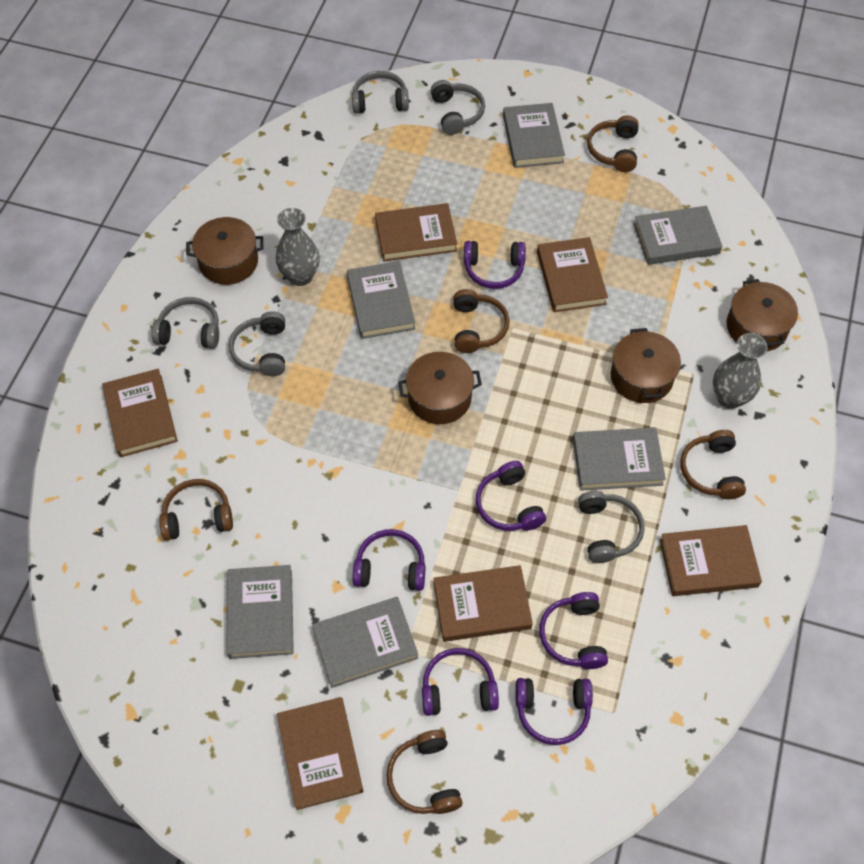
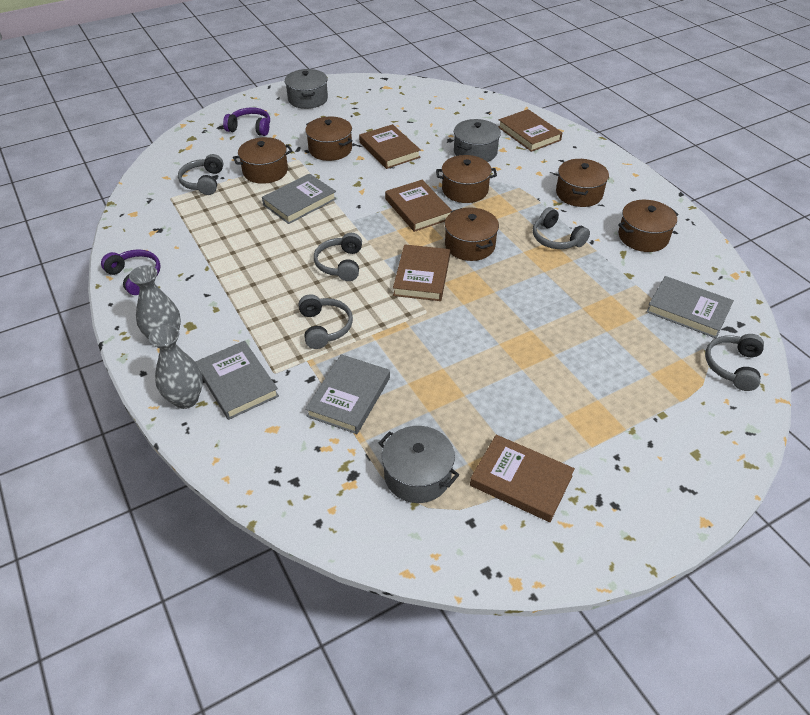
brown book: [102,369,178,457] [277,697,363,810] [375,203,457,262] [434,565,533,642] [537,237,608,312] [660,525,762,596] = 6 -> [359,124,421,169] [385,180,452,232] [393,244,450,301] [470,435,575,522] [498,109,562,152] = 5
brown headphones: [159,479,233,541] [386,730,462,814] [453,289,510,353] [587,116,639,172] [680,430,746,499] = 5 -> none = 0
brown pot: [186,217,264,285] [398,352,482,424] [611,328,681,403] [727,279,798,351] = 4 -> [233,137,292,184] [305,116,353,161] [436,155,497,203] [445,208,499,261] [556,159,609,207] [618,200,679,252] = 6
grey book: [227,565,294,659] [312,597,418,688] [347,261,415,339] [503,103,565,168] [573,427,666,491] [634,206,722,265] = 6 -> [196,341,279,420] [262,173,336,224] [305,354,390,434] [646,276,734,338] = 4
grey pot: none = 0 -> [285,69,328,109] [379,426,459,503] [454,119,501,162] = 3
purple headphones: [352,529,425,591] [422,648,499,716] [464,241,526,289] [476,461,546,531] [515,678,593,745] [539,592,608,669] = 6 -> [101,249,161,295] [223,107,270,136] = 2

